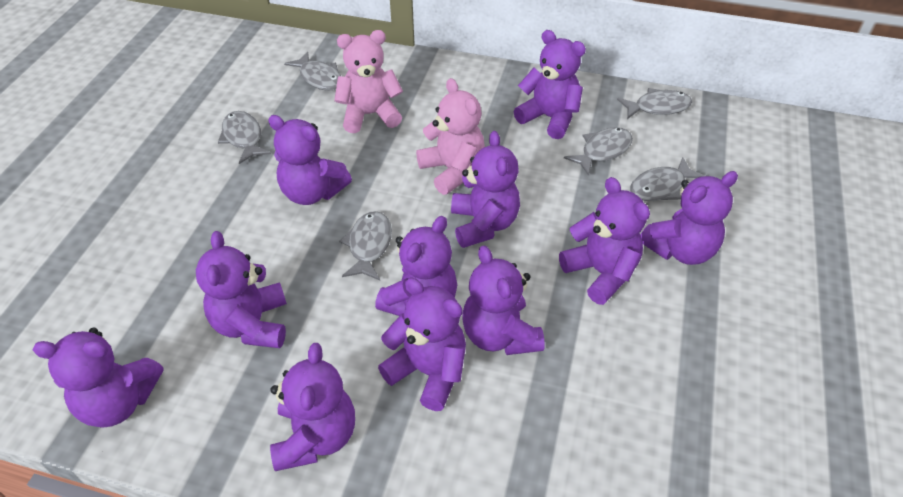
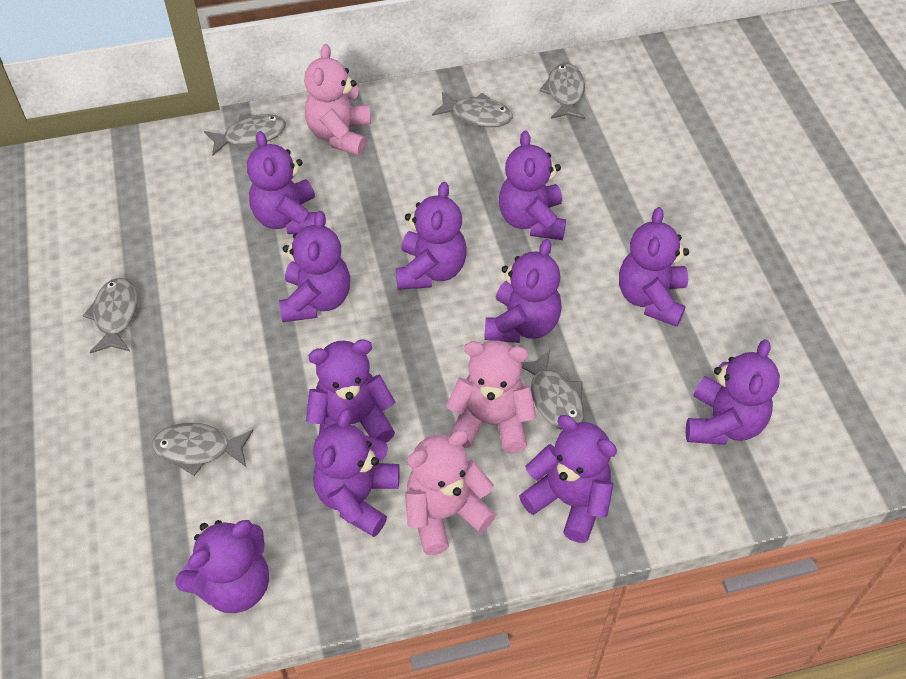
pink teddy bear: [334,30,403,133] [416,78,485,195] = 2 -> [304,44,371,155] [405,430,496,555] [446,341,536,454] = 3

